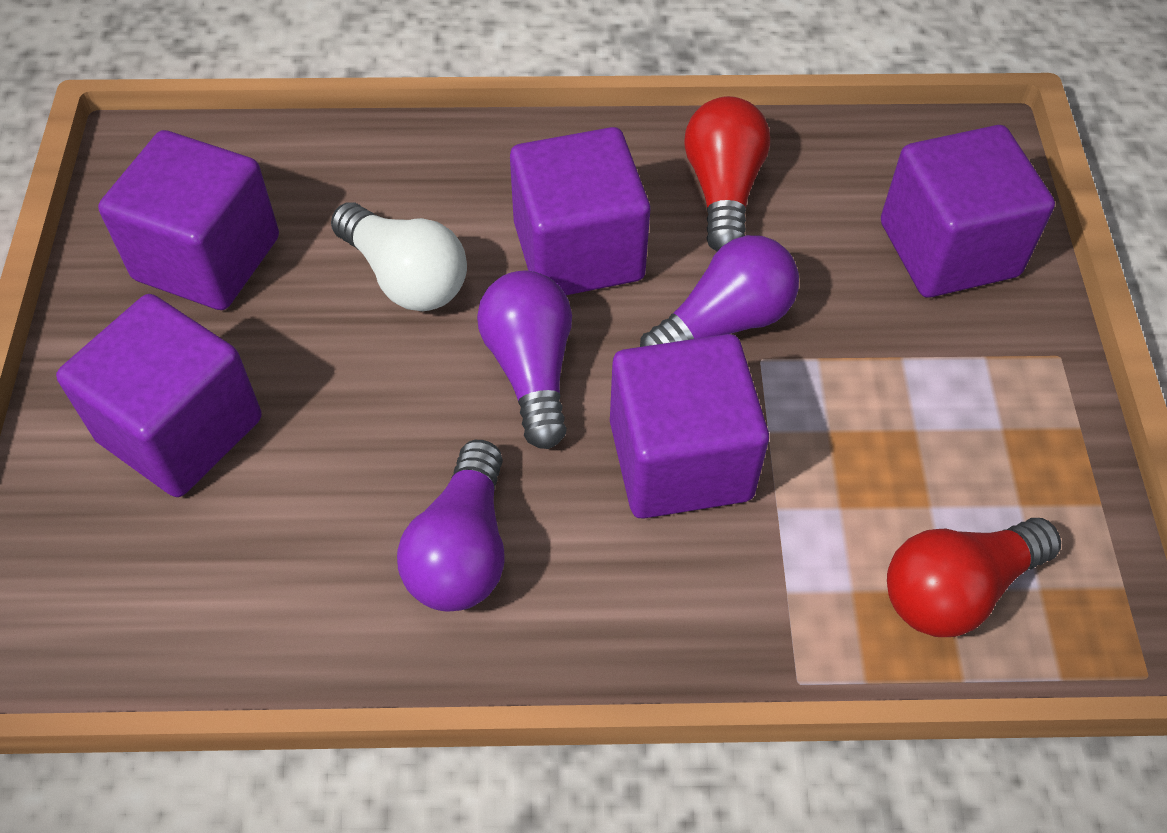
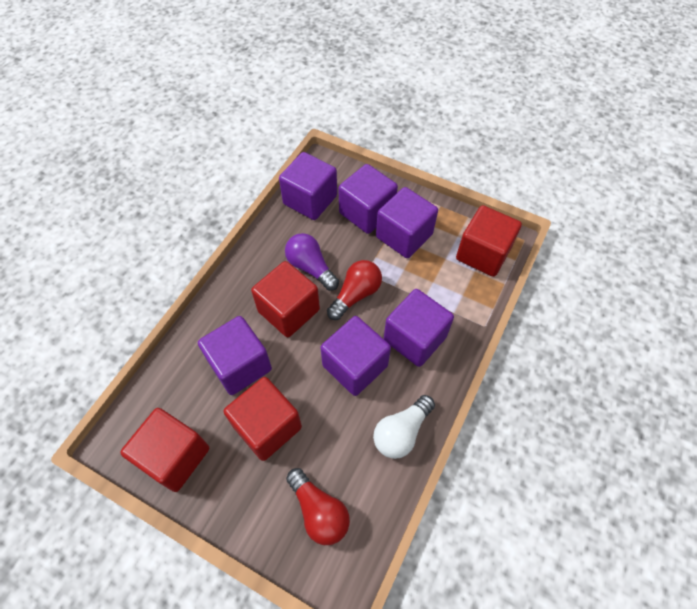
purple cube: [56,294,262,497] [98,130,279,310] [510,127,650,295] [610,334,769,519] [881,125,1055,297] = 5 -> [198,316,272,395] [279,152,337,220] [320,316,391,396] [338,164,398,234] [376,187,438,258] [384,289,454,367] = 6
purple light bulb: [397,440,505,612] [477,271,572,449] [640,235,799,347] = 3 -> [285,233,339,291] = 1
red cube: none = 0 -> [120,408,209,492] [224,377,302,461] [251,261,320,337] [456,205,522,277] = 4

